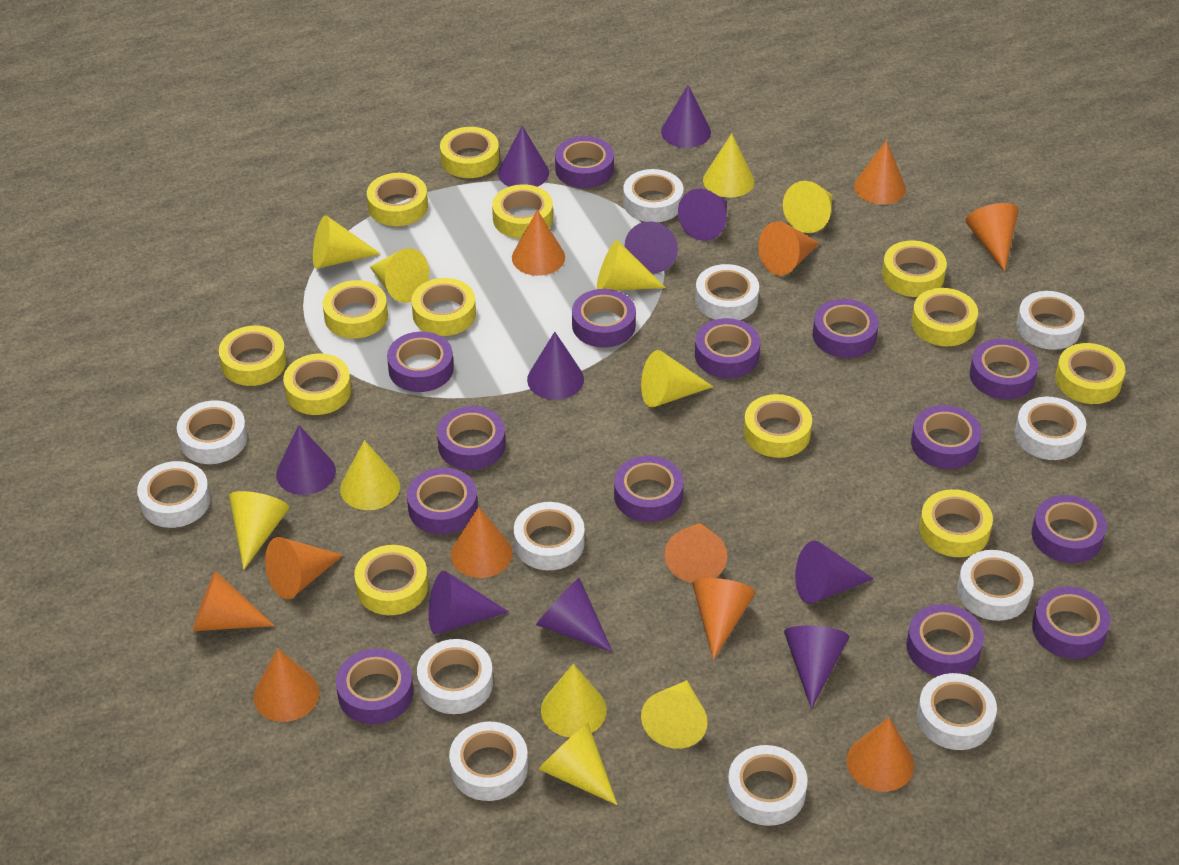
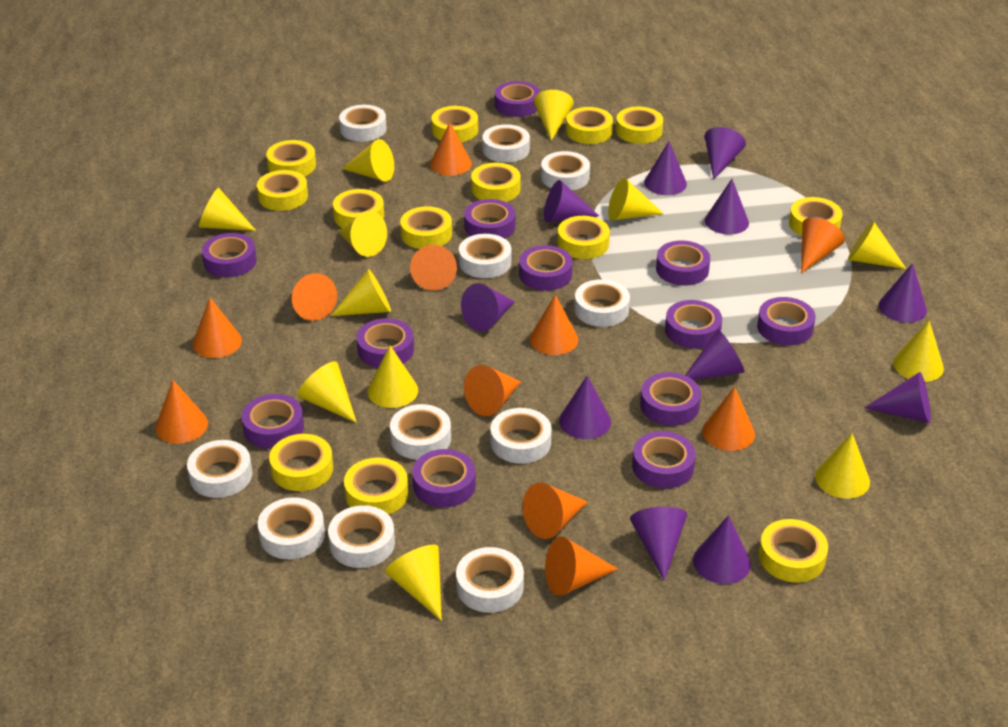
purple cone: [276,425,336,495] [429,571,509,634] [498,126,549,187] [527,332,584,400] [536,578,613,652] [624,221,678,273] [661,85,711,148] [678,188,727,241] [784,626,849,709] [795,541,874,604] = 10 -> [461,283,515,332] [544,180,599,222] [559,376,611,439] [630,507,687,581] [644,141,687,195] [685,330,745,380] [693,515,751,584] [705,127,746,179] [705,179,749,235] [864,372,931,423] [878,263,927,323] = 11
purple tape: [336,649,413,724] [387,332,454,392] [407,467,478,534] [437,406,506,470] [555,136,614,188] [572,289,636,348] [614,456,684,522] [695,318,760,378] [813,299,879,358] [907,604,984,676] [911,405,982,469] [970,339,1039,399] [1032,495,1107,563] [1032,586,1110,659] = 14 -> [202,233,257,277] [241,394,304,449] [357,318,414,368] [412,449,476,508] [464,199,515,239] [495,81,540,117] [519,245,573,291] [632,431,696,489] [640,372,701,426] [656,240,710,286] [665,300,722,349] [757,297,816,345] = 12
white tape: [137,461,211,528] [177,400,248,464] [417,639,493,714] [449,722,528,801] [514,502,585,570] [623,169,683,222] [695,264,759,320] [727,745,808,826] [917,673,997,750] [957,550,1034,621] [1015,396,1086,460] [1016,291,1084,350] = 12 -> [187,440,252,498] [258,497,325,559] [328,505,395,568] [339,105,387,142] [390,404,451,460] [456,547,524,613] [459,234,511,278] [482,124,530,163] [490,408,552,464] [541,151,590,191] [574,279,630,327] = 11
yellow cone: [229,491,289,570] [313,215,381,269] [340,440,400,510] [370,248,429,303] [538,723,617,805] [541,664,607,737] [597,240,665,291] [641,350,713,408] [641,680,708,749] [703,133,754,198] [783,181,833,233] = 11 -> [199,188,256,231] [298,361,357,423] [331,269,391,316] [338,211,387,257] [342,139,394,182] [368,346,418,408] [385,545,442,620] [534,90,574,141] [608,178,664,220] [815,433,870,499] [848,221,906,269] [893,321,944,382] = 12

